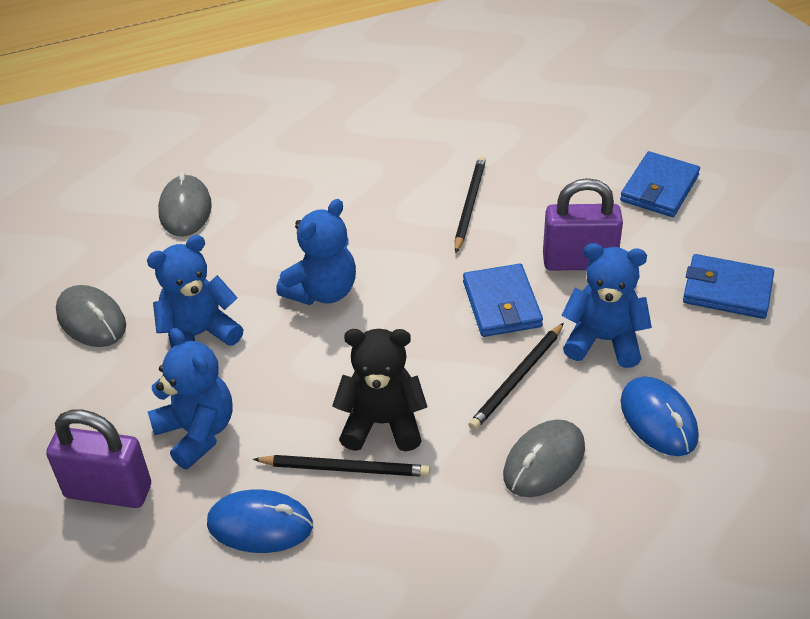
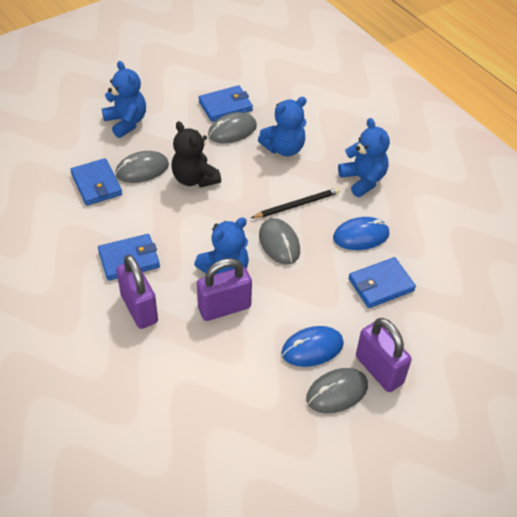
black pencil: [253,455,430,477] [455,156,486,253] [468,323,564,430] = 3 -> [251,188,340,218] = 1
blue wallet: [463,263,543,337] [620,151,700,217] [683,254,774,319] = 3 -> [70,158,122,206] [98,234,160,281] [198,85,253,122] [349,257,416,308] = 4
grey mouse: [56,285,126,347] [158,172,212,237] [503,419,585,497] = 3 -> [115,151,169,183] [208,112,257,143] [259,218,300,265] [306,368,368,413] = 4
purple padlock: [46,410,151,508] [543,178,623,270] = 2 -> [116,255,158,329] [197,258,252,321] [356,318,412,392] = 3

